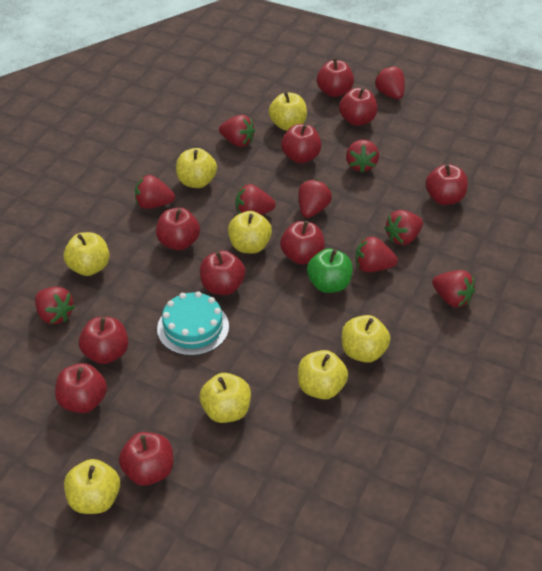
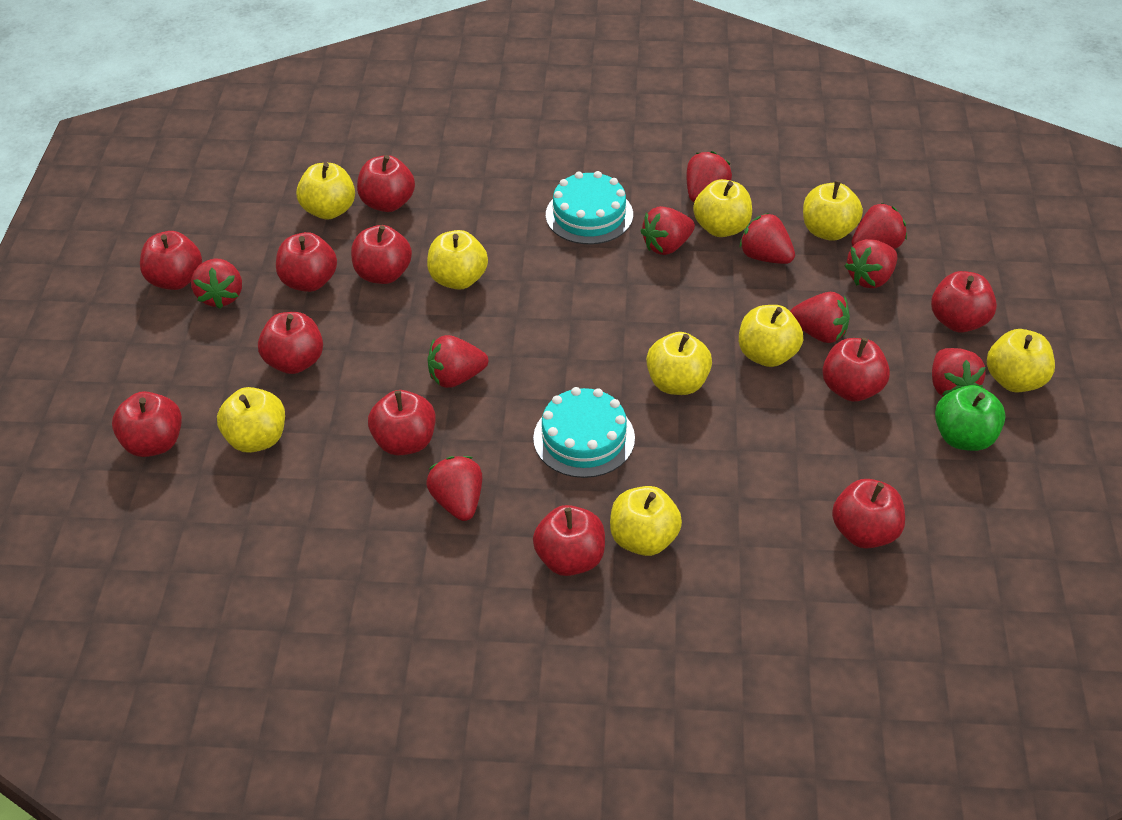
red apple: [55,363,107,413] [79,317,128,364] [119,432,173,486] [156,208,200,250] [200,251,246,295] [280,221,325,264] [281,124,321,163] [317,58,354,97] [339,88,378,126] [426,164,468,205] = 10 -> [112,391,182,457] [140,231,202,290] [258,312,323,374] [276,232,337,292] [351,225,412,284] [357,155,415,212] [368,390,435,455] [533,505,605,576] [822,338,890,402] [832,479,905,549] [931,271,997,333] = 11
turquoise cake: [157,291,229,356] = 1 -> [533,387,635,478] [546,171,633,244] = 2
yellow apple: [64,232,110,276] [64,459,120,514] [176,148,217,188] [200,373,251,423] [228,211,272,253] [269,92,307,131] [298,350,348,399] [342,315,390,363] = 8 -> [217,387,285,453] [296,163,355,220] [427,230,488,290] [610,486,682,556] [646,332,712,395] [693,179,752,237] [739,305,803,367] [803,180,863,241] [987,329,1055,393] = 9

